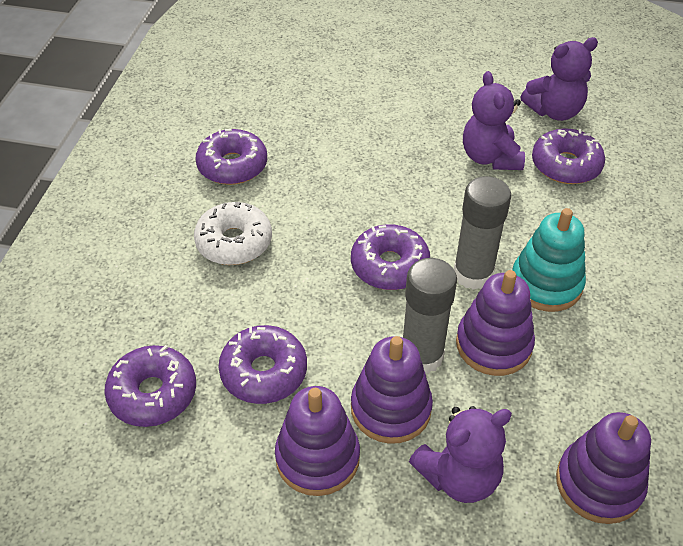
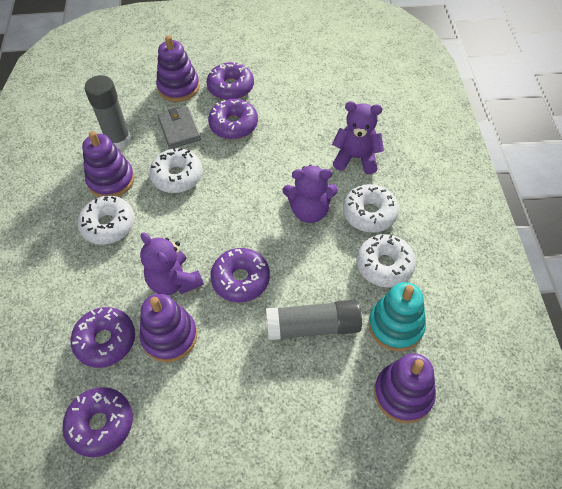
grey wallet: none = 0 -> [158,107,201,149] = 1
white donut: [194,202,272,265] = 1 -> [77,196,135,245] [149,148,203,193] [343,184,399,233] [356,234,416,288] = 4

